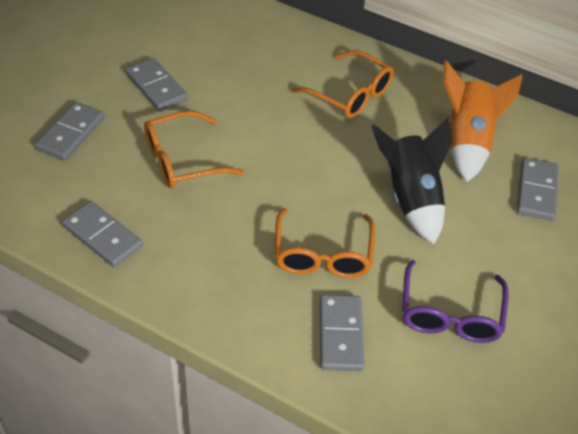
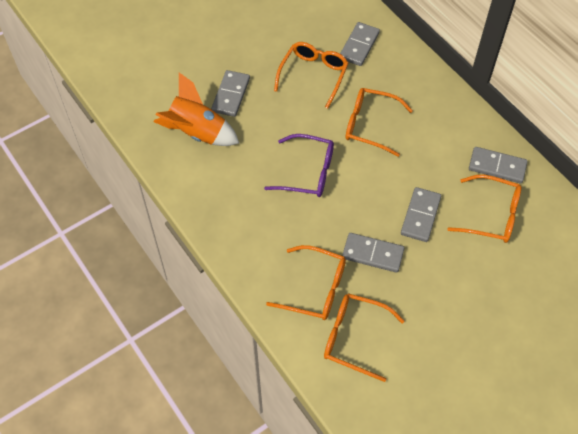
black rocket: [371,117,452,244] = 1 -> none = 0
orange glasses: [144,111,244,188] [275,208,375,278] [292,50,394,119] = 3 -> [266,245,346,320] [274,42,348,109] [324,293,404,382] [346,88,413,157] [447,175,521,243] = 5

